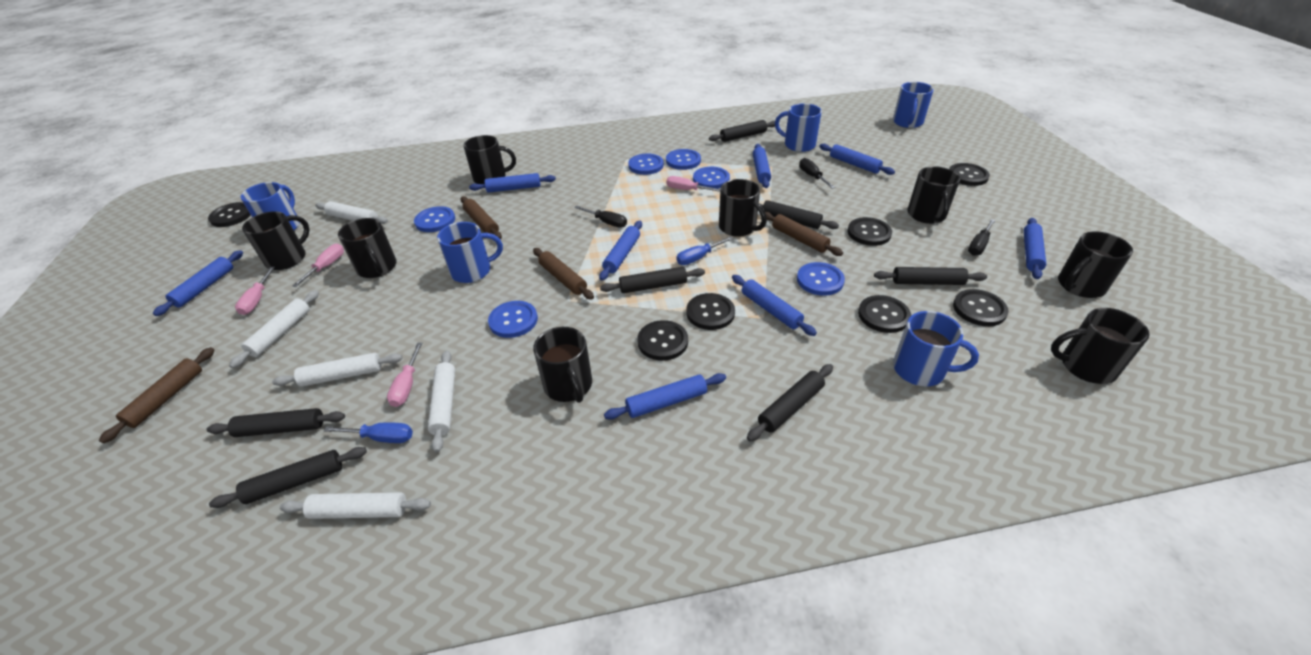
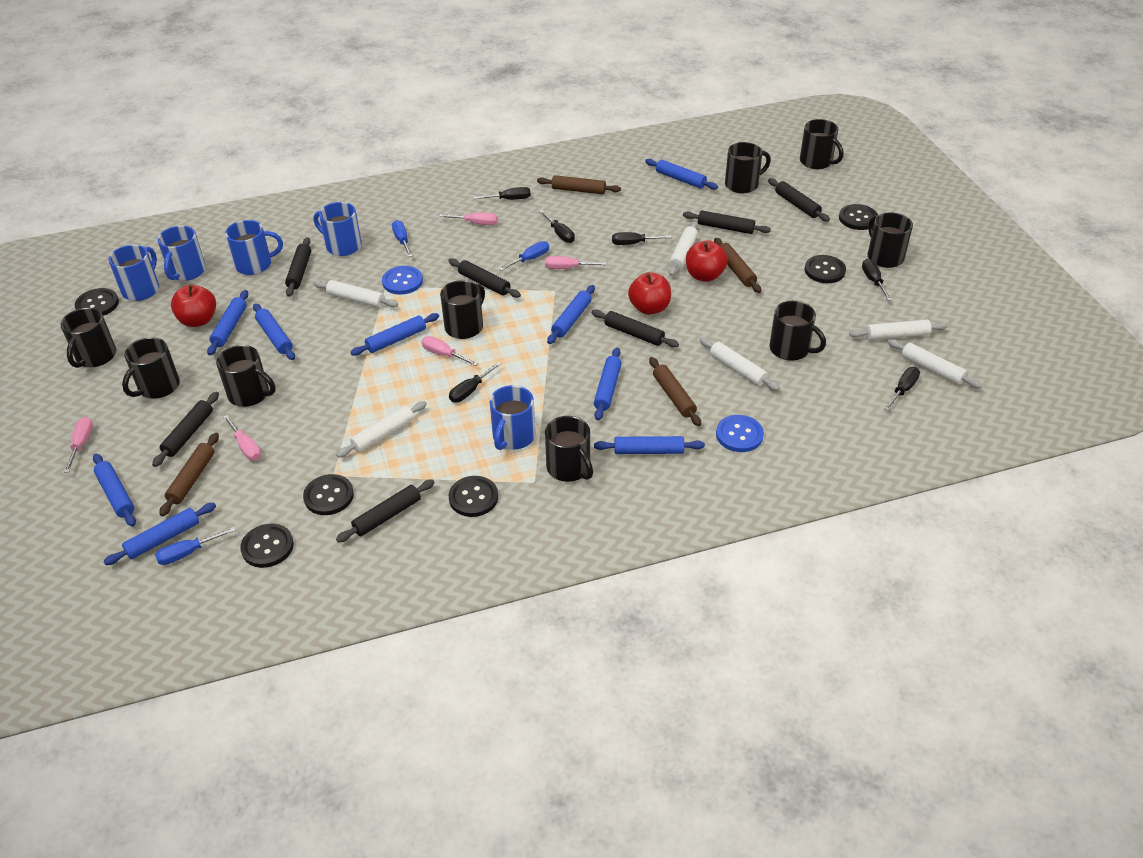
black button: [208,202,251,227] [637,320,688,361] [686,293,735,330] [848,217,892,246] [858,295,911,333] [949,163,990,186] [953,289,1009,326] = 7 -> [75,288,119,316] [240,524,294,568] [303,474,354,515] [449,476,498,517] [805,255,846,283] [839,204,878,230] = 6
black mug: [242,211,310,270] [338,218,397,278] [463,135,516,184] [533,327,592,403] [719,179,767,237] [908,166,960,224] [1051,308,1150,384] [1058,231,1133,298] = 8 -> [61,308,116,368] [122,337,180,399] [216,345,275,407] [440,280,485,339] [545,416,593,482] [725,142,771,193] [770,301,826,361] [800,119,843,169] [868,212,913,268] = 9
black screwdriver: [574,206,627,228] [799,158,835,188] [968,219,995,256] = 3 -> [449,362,501,402] [474,187,531,200] [539,210,575,243] [612,232,672,245] [862,259,892,301] [884,367,920,410] = 6
blue button: [414,206,455,232] [488,301,538,338] [628,154,664,175] [666,149,701,170] [693,167,730,189] [797,262,845,296] = 6 -> [382,266,423,295] [716,415,764,452] = 2
blue rolling pin: [153,250,243,316] [469,173,556,193] [599,221,642,281] [604,373,726,420] [732,275,817,336] [753,144,771,188] [819,144,895,175] [1024,218,1046,279] = 8 -> [93,454,136,527] [103,503,216,565] [207,290,248,355] [253,303,295,360] [350,313,439,356] [547,285,595,344] [594,347,622,421] [594,436,705,454] [645,159,718,190] = 9
blue screwdriver: [324,422,413,443] [676,236,733,265] = 2 -> [155,527,235,565] [392,220,412,257] [499,241,549,271] = 3
pink screwdriver: [235,267,275,315] [292,244,344,287] [387,342,422,407] [666,176,720,192] = 4 -> [64,417,93,473] [223,415,261,461] [422,336,478,366] [439,212,497,225] [545,256,606,269] = 5
red apple: none = 0 -> [171,285,216,327] [628,272,671,315] [686,240,728,282] = 3
white rolling pin: [229,290,319,368] [272,353,402,387] [280,492,431,519] [315,201,388,224] [428,350,455,452] = 5 -> [313,280,398,308] [336,401,427,458] [669,221,698,276] [699,337,780,391] [849,320,948,340] [887,339,982,388] = 6

